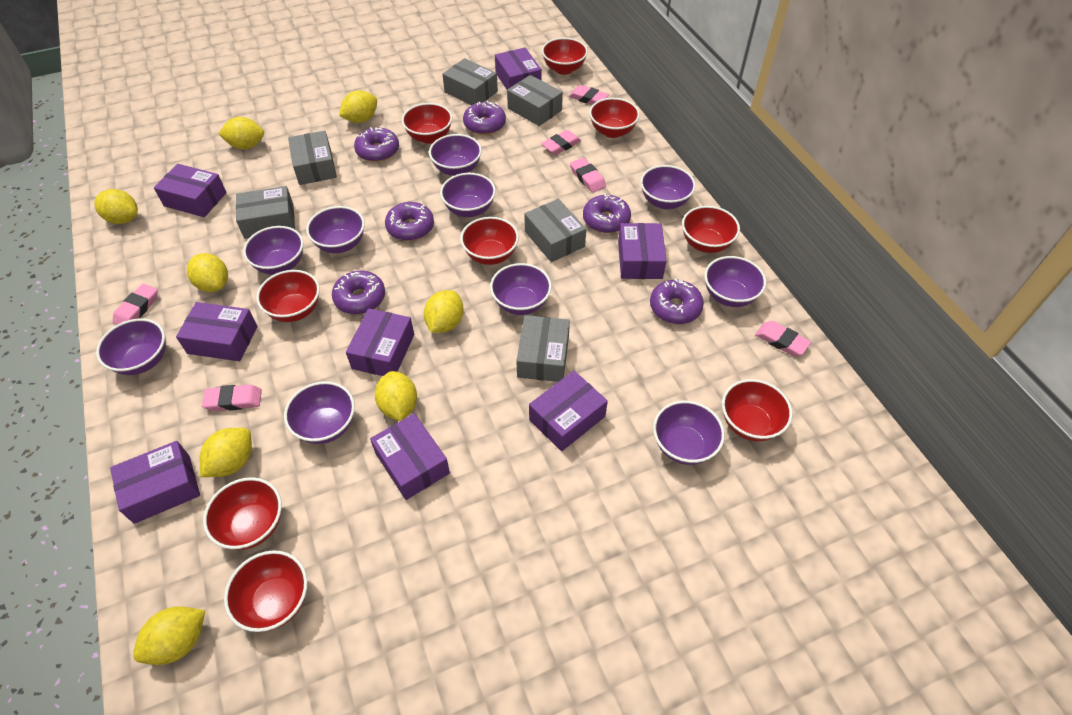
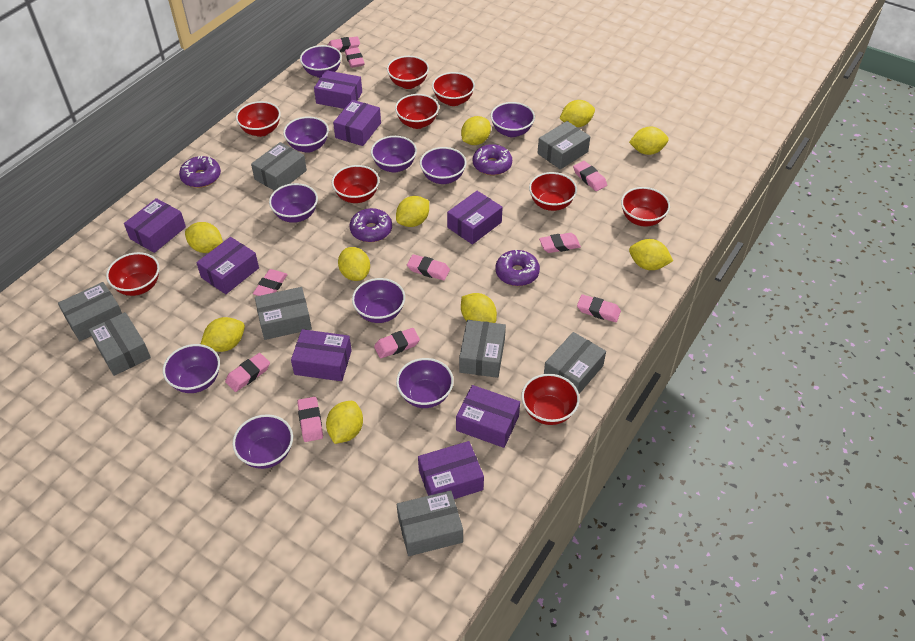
grey box: [236,186,295,239] [288,131,337,185] [442,58,498,105] [507,75,563,126] [516,315,570,382] [525,199,586,262] = 6 -> [58,282,122,341] [88,312,151,376] [251,142,307,191] [255,287,312,340] [397,490,463,556] [459,320,506,378] [537,121,590,170] [544,332,606,394] = 8
pink eraser: [113,284,158,325] [202,385,262,411] [541,130,581,155] [568,85,609,105] [570,158,606,193] [755,321,811,356] = 6 -> [225,353,270,392] [253,269,288,296] [297,397,323,442] [328,36,360,52] [345,47,365,68] [374,328,420,358] [407,254,450,280] [539,233,581,253] [573,161,607,191] [577,294,621,322] = 10
purple donut: [332,271,385,314] [354,127,399,162] [385,202,434,241] [463,101,506,135] [583,193,631,233] [650,279,704,324] = 6 -> [179,156,221,188] [350,208,392,242] [473,144,512,175] [495,250,540,286] = 4
yellow lemon: [94,189,138,224] [133,606,205,665] [187,253,228,292] [200,428,252,477] [218,117,264,149] [339,90,377,123] [375,371,417,421] [424,290,463,333] = 8 -> [185,222,223,253] [201,317,245,352] [326,401,363,444] [338,247,370,281] [396,196,429,227] [461,116,491,145] [461,293,497,323] [559,100,595,127] [629,127,669,155] [629,239,673,270] = 10

